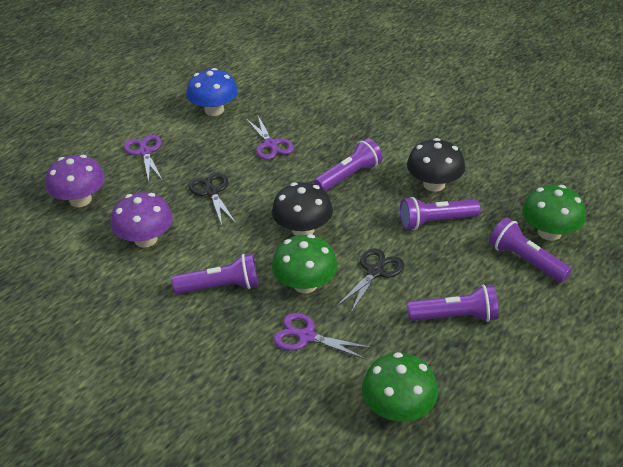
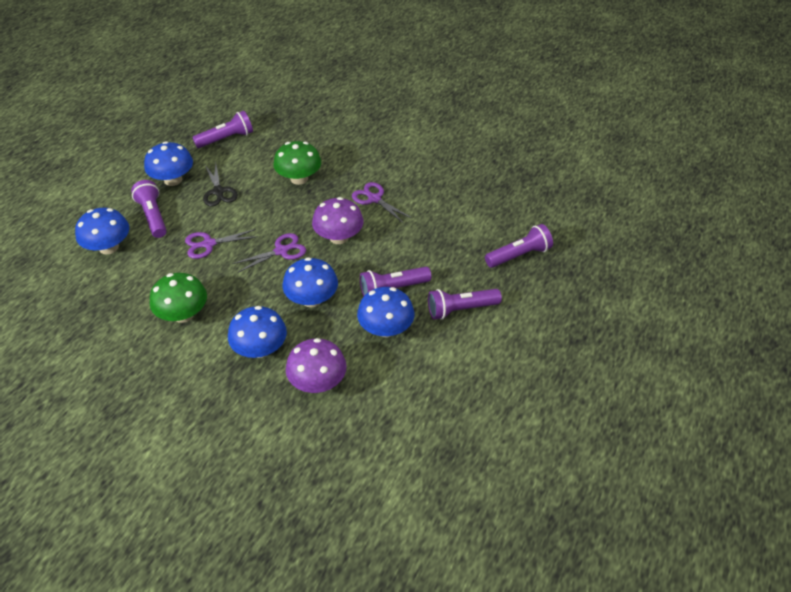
black mushroom: [272,182,333,236] [407,138,465,192] = 2 -> none = 0
black scissors: [188,173,236,225] [337,248,404,312] = 2 -> [203,163,238,206] = 1
blue mushroom: [186,68,238,116] = 1 -> [75,208,129,255] [144,141,193,186] [228,306,287,358] [283,257,338,307] [357,287,414,337] = 5
green mushroom: [272,234,338,293] [362,352,438,422] [522,185,586,241] = 3 -> [150,273,207,323] [273,141,321,185] = 2

